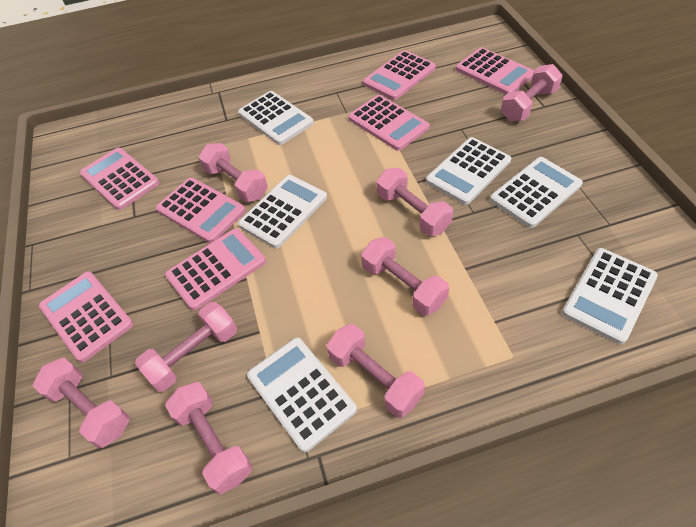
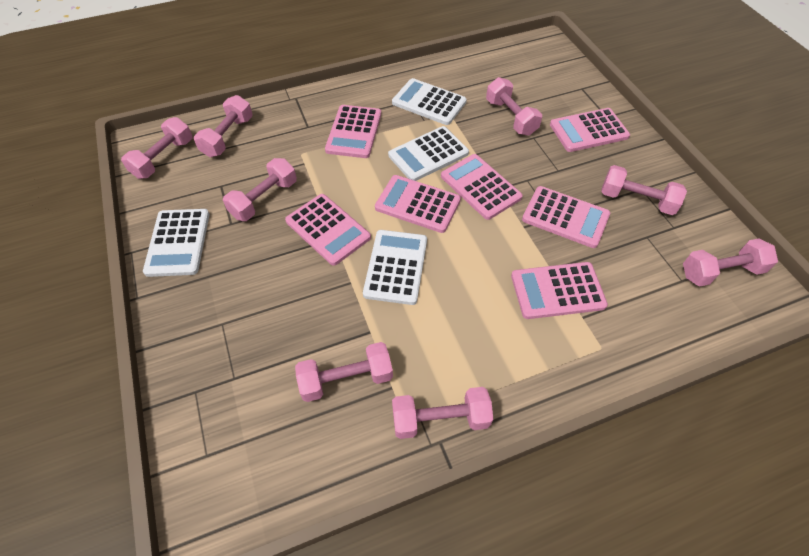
white calculator: [238,91,314,145] [238,175,327,248] [247,337,357,453] [426,137,511,205] [490,157,583,228] [562,248,658,344] = 6 -> [143,209,209,277] [363,230,427,305] [388,126,469,181] [392,78,467,125] = 4

